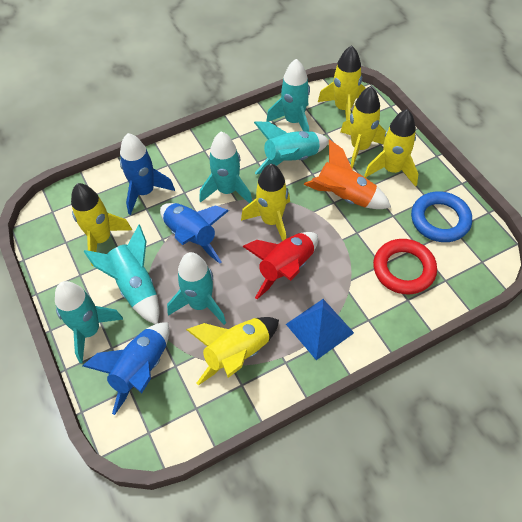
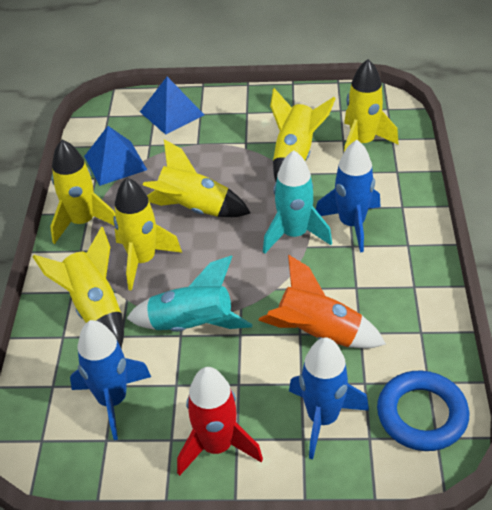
blue pyramid: [286,299,354,360] = 1 -> [84,126,147,186] [140,77,204,135] = 2
red ring: [373,239,437,295] = 1 -> none = 0
turquoise rocket: [55,281,123,363] [84,225,159,324] [167,252,226,325] [199,131,252,203] [254,121,329,175] [266,59,310,131] = 6 -> [126,256,253,332] [263,150,332,254] = 2

